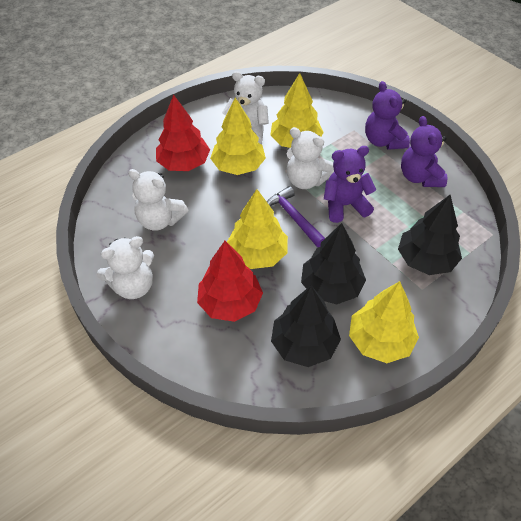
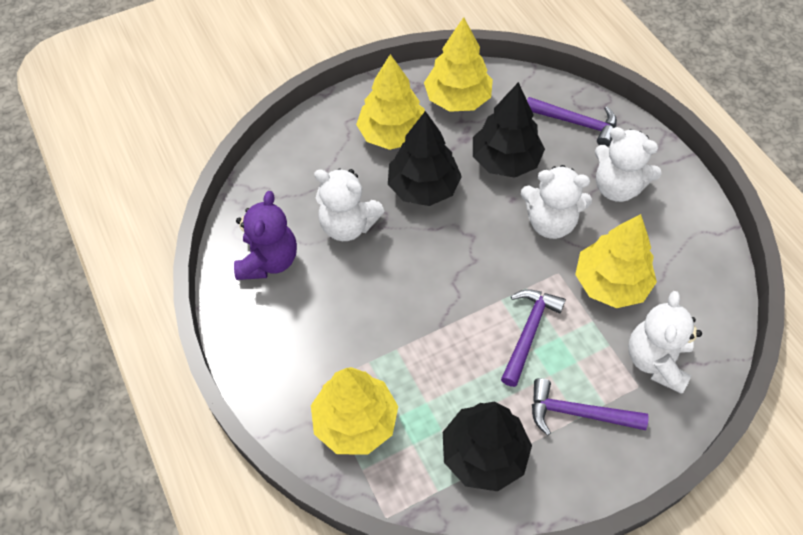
purple hammer: [267,186,325,247] = 1 -> [501,289,566,387] [527,97,617,147] [532,378,649,436] = 3
purple teddy bear: [324,146,376,223] [365,81,410,150] [401,116,447,187] = 3 -> [234,191,297,280] = 1
red tree: [156,94,210,171] [197,241,263,322] = 2 -> none = 0

